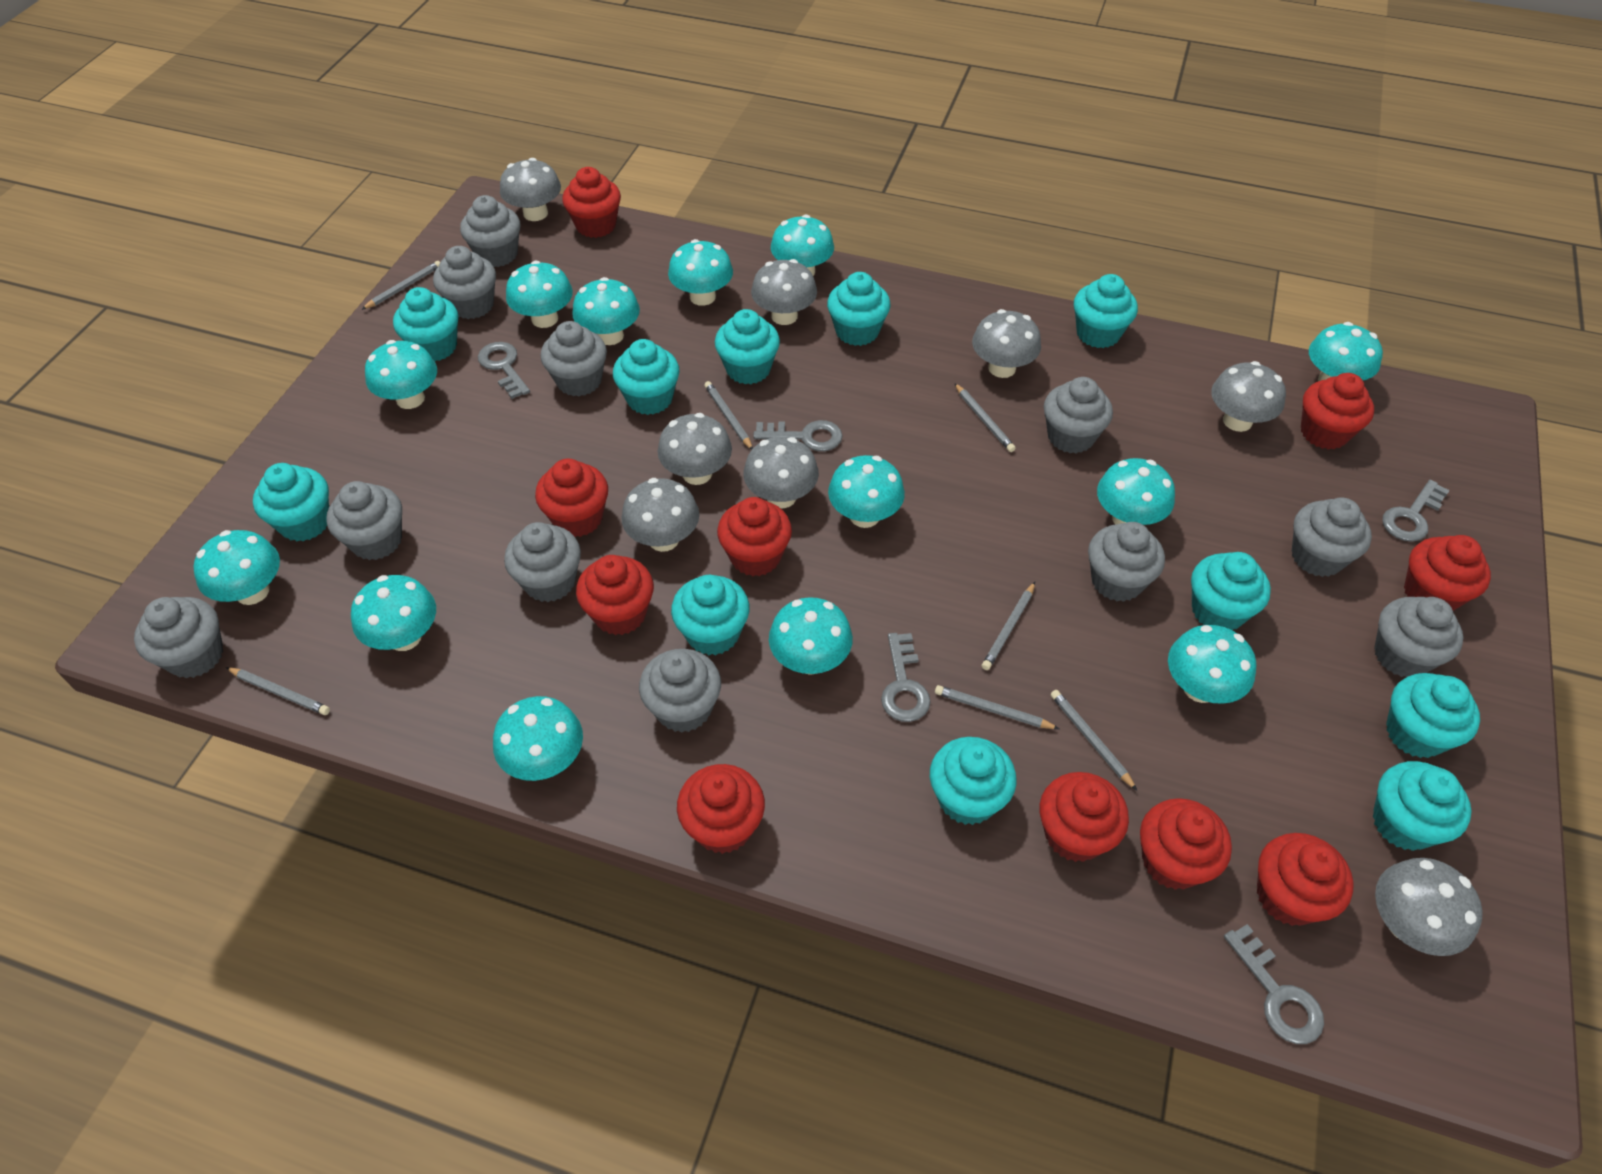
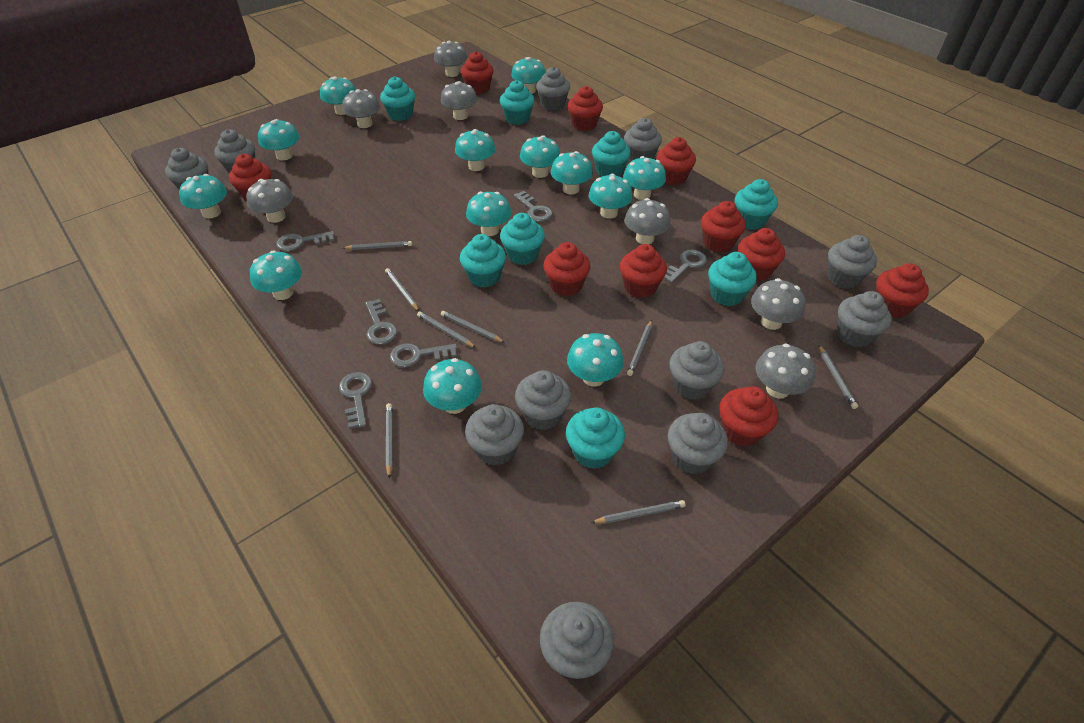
grey key: [478,342,530,399] [753,420,842,451] [881,633,931,722] [1224,924,1324,1044] [1382,479,1450,542] = 5 -> [276,231,334,251] [339,372,372,429] [366,299,397,345] [390,343,457,367] [514,191,553,222] [664,249,707,283] = 6
grey mushroom: [500,158,561,221] [621,478,699,552] [658,413,732,485] [743,437,819,508] [751,259,817,325] [972,309,1041,378] [1211,361,1286,432] [1375,858,1483,956] = 8 -> [246,179,293,223] [342,89,380,128] [434,41,467,77] [441,81,477,120] [625,198,671,244] [751,278,805,330] [755,344,815,399] = 7
grey pencil: [226,667,330,715] [361,261,440,310] [704,381,753,450] [935,685,1059,729] [955,383,1016,452] [982,582,1035,670] [1050,690,1137,790] = 7 -> [343,241,412,250] [385,268,419,311] [386,403,393,479] [417,311,476,348] [441,311,505,343] [591,500,686,524] [627,320,652,376] [819,345,858,409] = 8
turquoise cupcake: [253,463,329,542] [393,287,458,361] [613,339,680,415] [671,575,750,655] [715,309,780,384] [827,272,891,346] [930,737,1017,825] [1074,274,1138,348] [1191,552,1271,630] [1373,761,1472,851] [1386,673,1480,758] = 11 -> [380,76,415,121] [460,234,506,287] [500,80,535,125] [500,213,545,265] [566,408,625,469] [592,131,631,176] [708,252,757,306] [735,179,778,230] = 8

